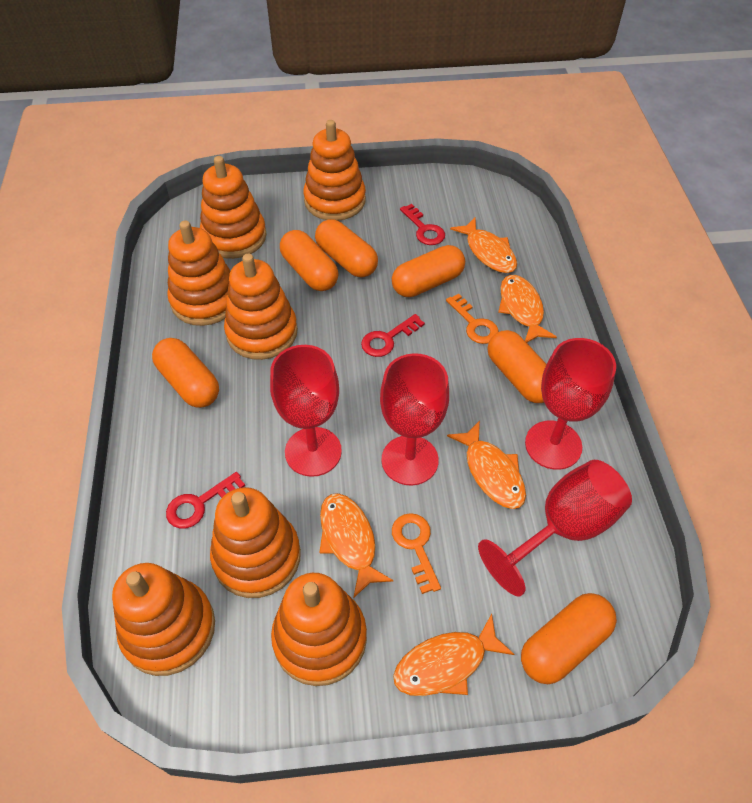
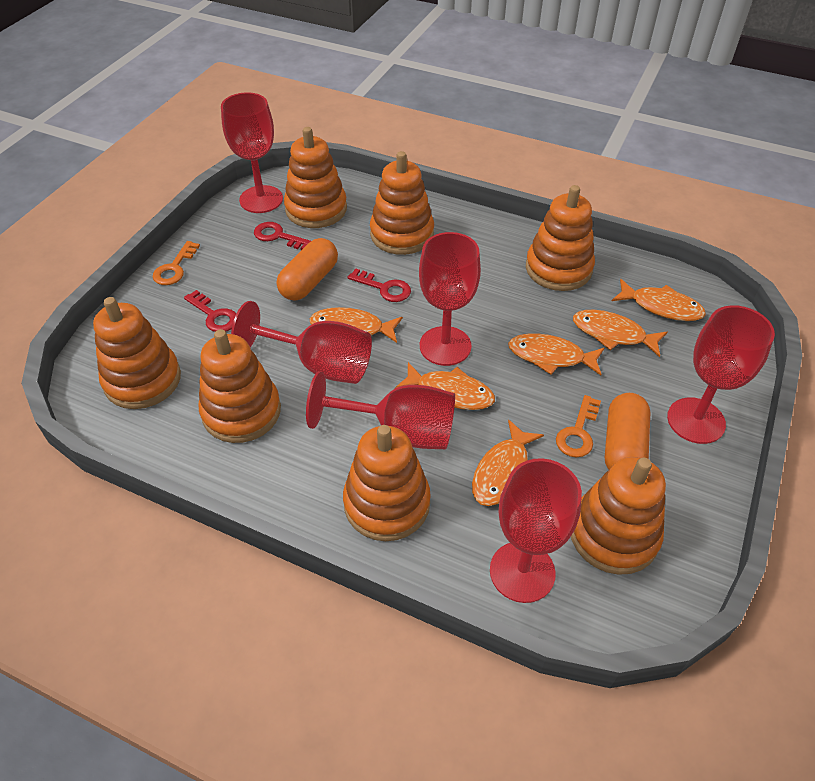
orange capsule: [152,338,219,408] [280,230,338,291] [315,219,378,277] [392,245,465,297] [488,330,547,403] [521,593,617,684] = 6 -> [277,238,338,300] [605,393,651,470] = 2
orange fish: [319,493,393,598] [393,614,514,696] [447,421,526,509] [450,218,517,273] [498,275,557,343] = 5 -> [310,307,403,343] [395,362,495,410] [472,419,544,506] [508,333,604,375] [573,310,667,357] [612,279,706,321] = 6
red goblet: [270,345,342,477] [380,353,449,485] [478,460,632,596] [525,338,616,470] = 4 -> [221,92,283,213] [231,301,372,384] [306,371,455,449] [419,232,481,366] [490,458,582,603] [667,305,775,444] = 6

